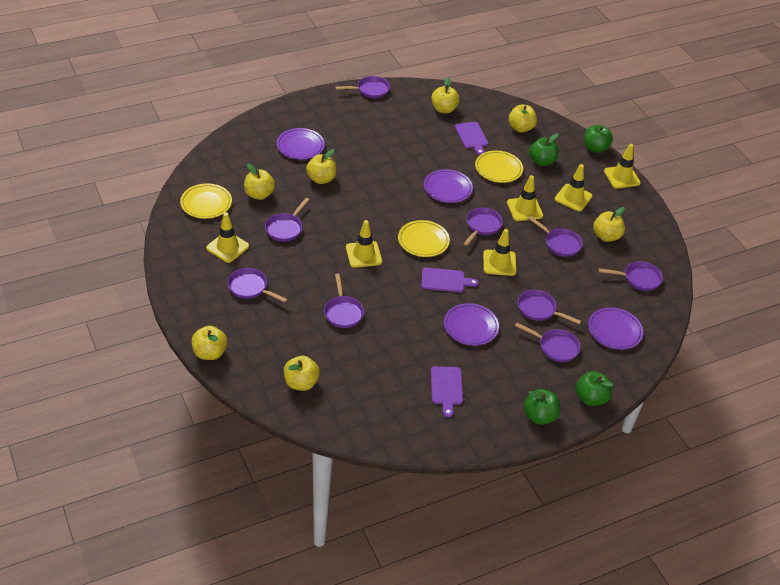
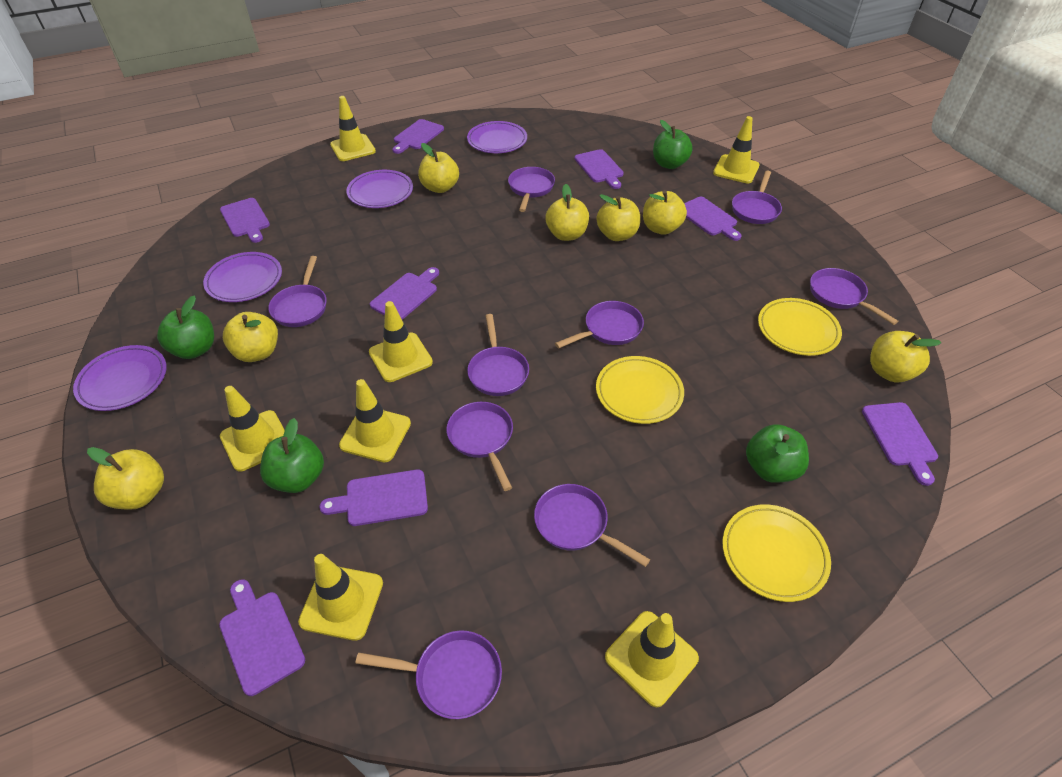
purple cutting board: [421,268,478,292] [431,366,463,417] [455,122,488,155] = 3 -> [219,579,305,696] [220,198,270,243] [319,469,428,526] [370,267,439,320] [392,119,444,154] [575,149,624,189] [684,197,742,241] [862,402,938,486] = 8
yellow traffic cone: [206,212,249,263] [346,220,382,268] [483,229,516,276] [507,175,543,221] [555,164,592,211] [604,144,641,189] = 6 -> [220,386,285,472] [298,554,383,641] [330,96,376,161] [339,379,411,462] [369,301,433,382] [605,611,699,707] [713,116,760,184] = 7

